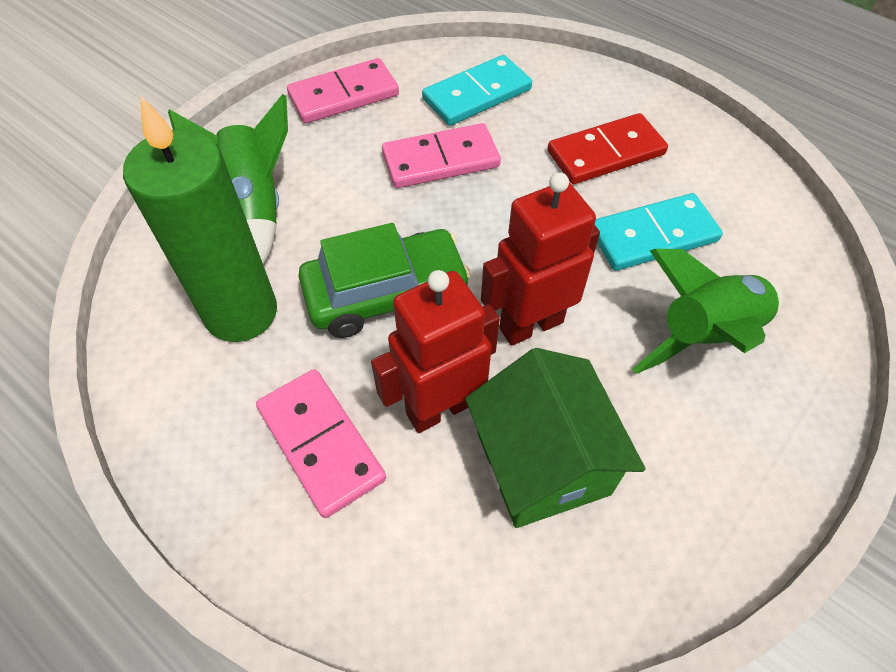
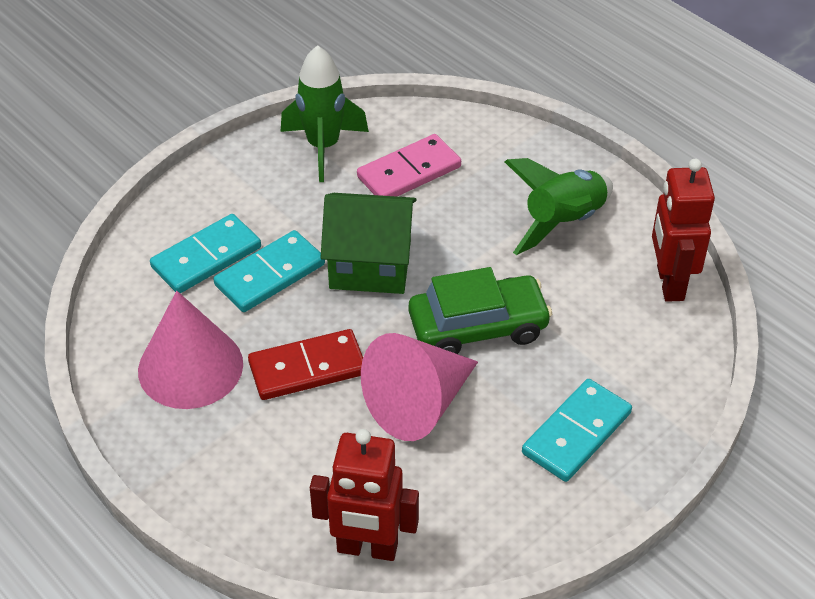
green candle: [123,96,277,342] = 1 -> none = 0
pink cone: none = 0 -> [138,291,243,409] [361,333,478,441] = 2
pink domino: [256,369,386,518] [287,58,399,123] [382,123,501,188] = 3 -> [357,134,461,197] = 1
turquoise domino: [422,55,532,126] [595,193,723,271] = 2 -> [150,214,261,293] [214,230,325,312] [522,379,632,482] = 3

